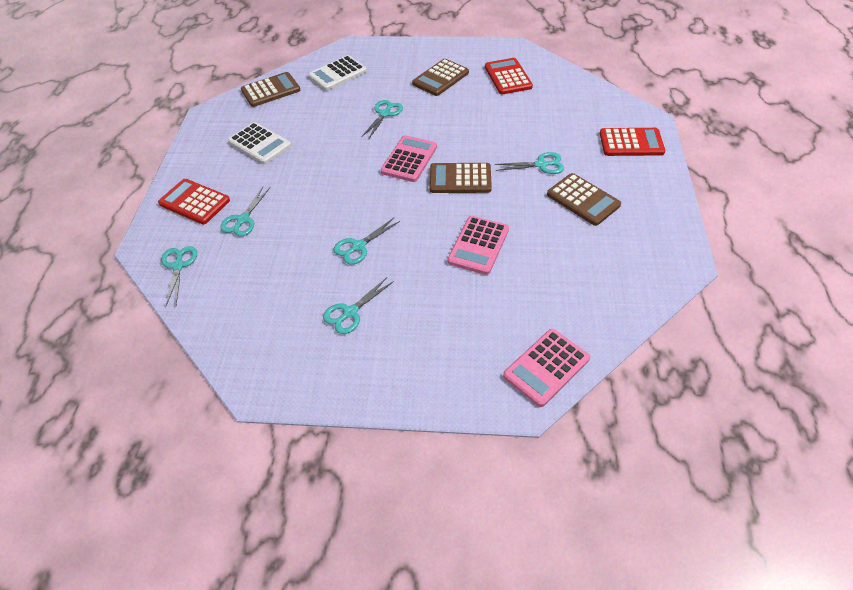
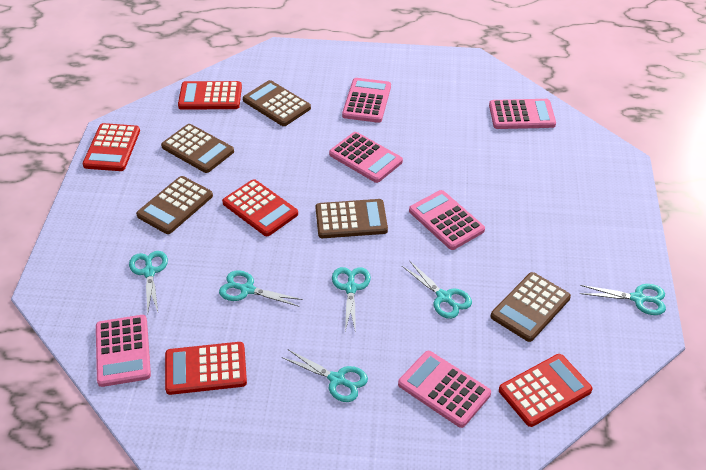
brown calculator: [241,72,300,107] [412,59,469,96] [429,163,492,193] [547,173,621,226] = 4 -> [136,176,213,234] [161,124,234,173] [243,80,311,126] [316,199,388,238] [491,272,571,342] = 5
pink calculator: [381,135,437,182] [447,216,509,275] [503,329,590,407] = 3 -> [96,315,151,387] [329,132,403,183] [342,78,391,123] [398,351,491,428] [409,190,485,250] [489,99,556,129] = 6
red calculator: [158,179,230,224] [485,58,533,94] [600,128,665,156] = 3 -> [83,123,140,171] [165,342,247,395] [178,81,242,109] [222,179,298,236] [499,354,593,427] = 5
white calculator: [228,122,291,164] [308,55,367,91] = 2 -> none = 0

